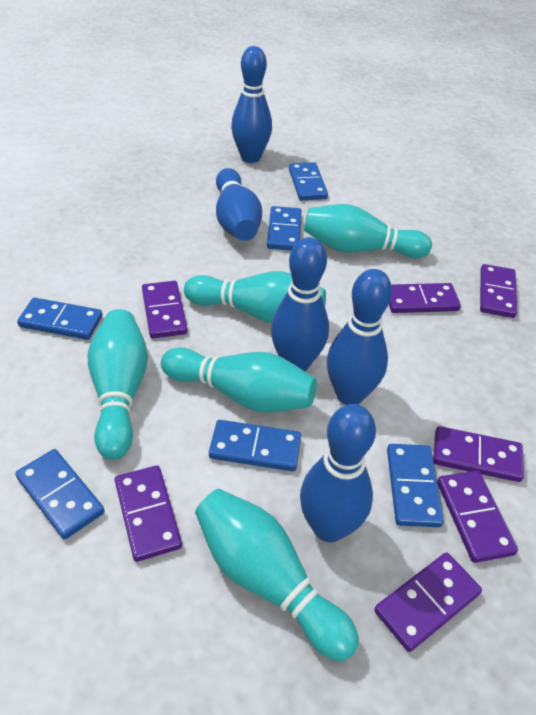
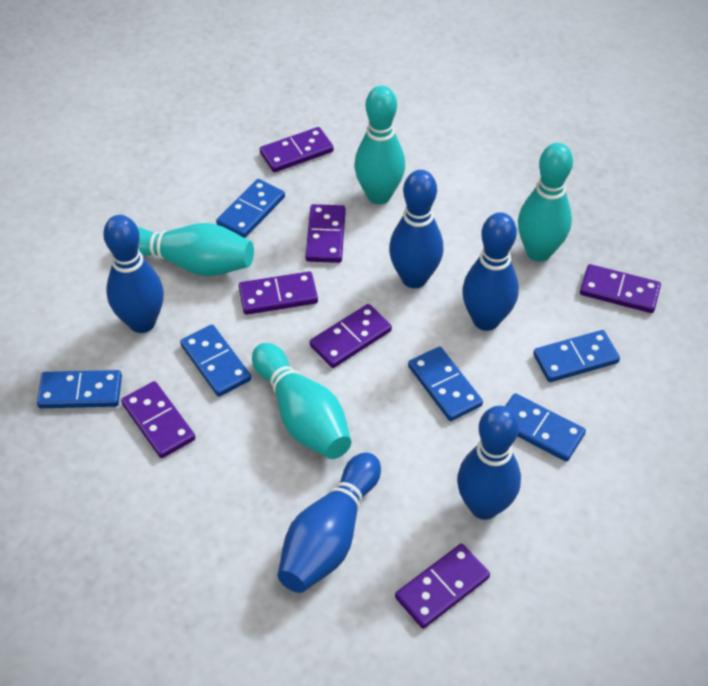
turquoise bowling pin: [88,309,148,460] [161,347,317,413] [184,271,326,323] [195,489,359,661] [304,204,432,258] = 5 -> [137,223,254,276] [252,343,351,459] [354,86,405,204] [518,143,573,262] = 4

